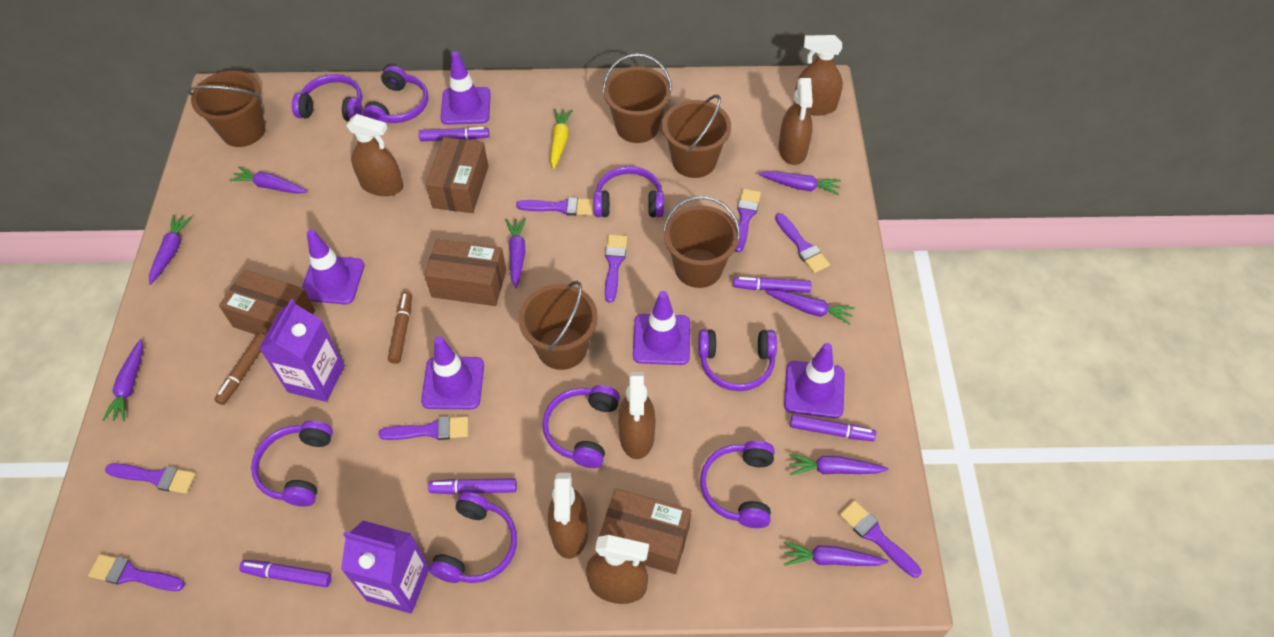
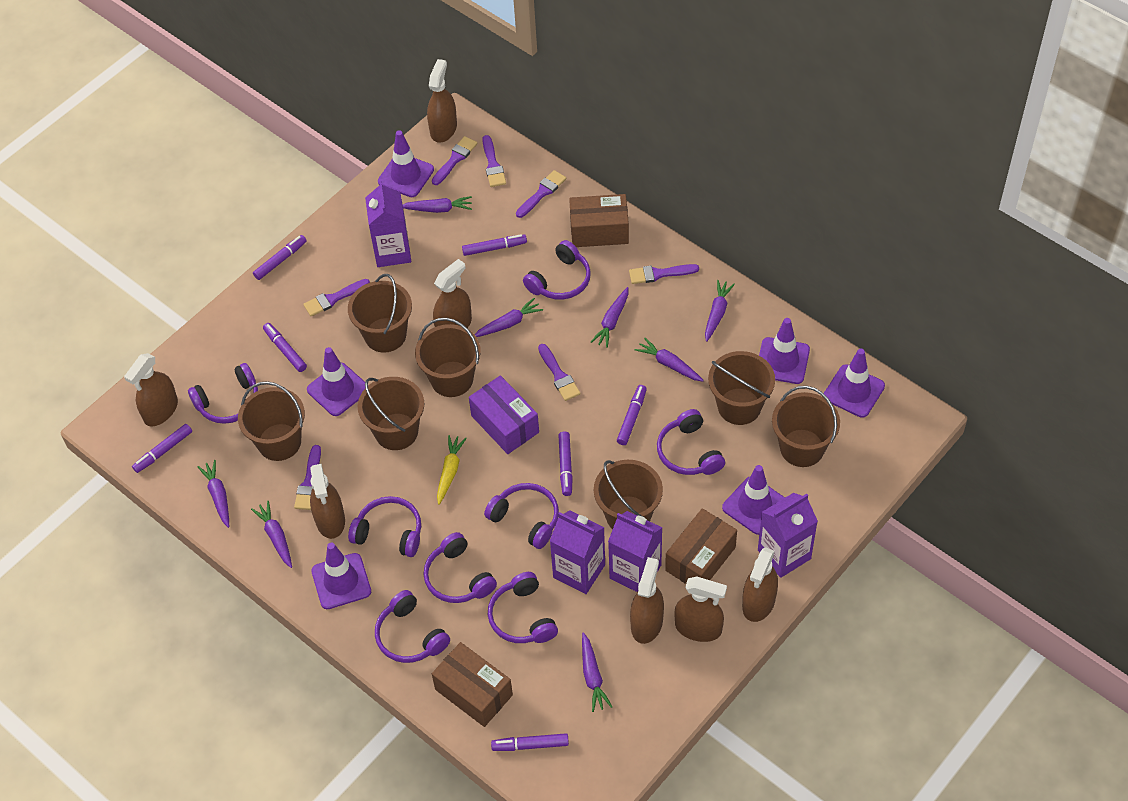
brown box: [219,270,315,336] [424,239,507,306] [426,137,489,213] [599,488,691,574] = 4 -> [432,642,513,727] [569,194,629,247] [665,508,737,584] = 3
brown bucket: [187,71,265,147] [519,281,598,370] [602,53,672,143] [662,95,731,178] [663,196,740,288] = 5 -> [238,381,305,461] [348,274,412,353] [358,377,424,450] [415,318,481,397] [594,460,663,529] [708,351,775,425] [772,386,840,467] = 7
brown marker: [214,333,265,405] [388,292,412,364] = 2 -> none = 0
brown spray bottle: [346,114,403,196] [548,473,588,559] [586,535,649,604] [618,372,656,459] [779,78,813,165] [794,35,843,115] = 6 -> [124,353,178,426] [310,464,345,539] [427,59,457,143] [433,259,472,328] [630,557,664,644] [674,576,727,642] [742,547,778,622] = 7
purple box: none = 0 -> [469,375,539,454] = 1
purple brush: [88,554,185,591] [105,463,196,494] [378,416,468,440] [516,197,594,216] [605,235,627,303] [735,189,761,252] [775,213,830,273] [839,500,921,578] = 8 -> [294,445,321,510] [303,279,370,316] [432,136,477,185] [482,135,506,187] [516,170,566,218] [538,344,581,401] [629,264,699,284] = 7
purple carton: [259,299,345,402] [341,521,429,614] = 2 -> [365,181,411,267] [550,510,605,594] [608,511,662,592] [758,493,818,578] = 4
purple marker: [239,560,332,587] [419,127,489,141] [428,478,517,494] [733,277,811,293] [790,414,876,441] = 5 -> [132,424,192,473] [253,235,307,280] [263,323,307,372] [462,234,527,256] [491,733,569,751] [558,432,573,496] [617,385,647,445] = 7
purple traffic cone: [302,229,365,304] [421,336,484,409] [441,51,491,125] [633,291,690,365] [784,343,845,418] = 5 -> [307,347,365,416] [311,543,371,609] [378,130,434,197] [722,465,785,535] [759,318,810,384] [824,349,885,418] = 6

